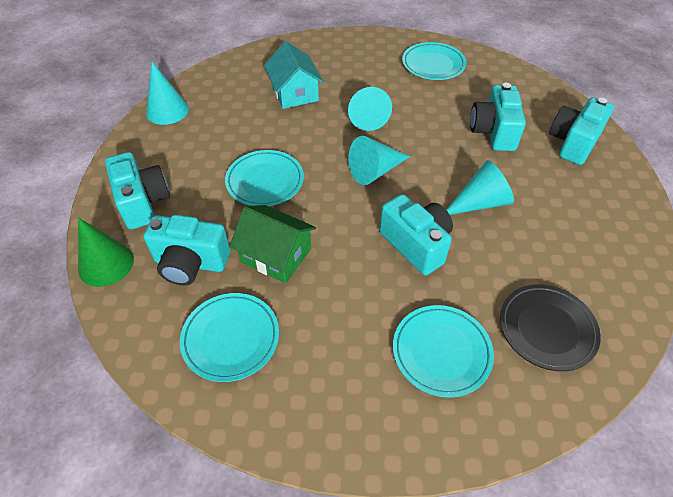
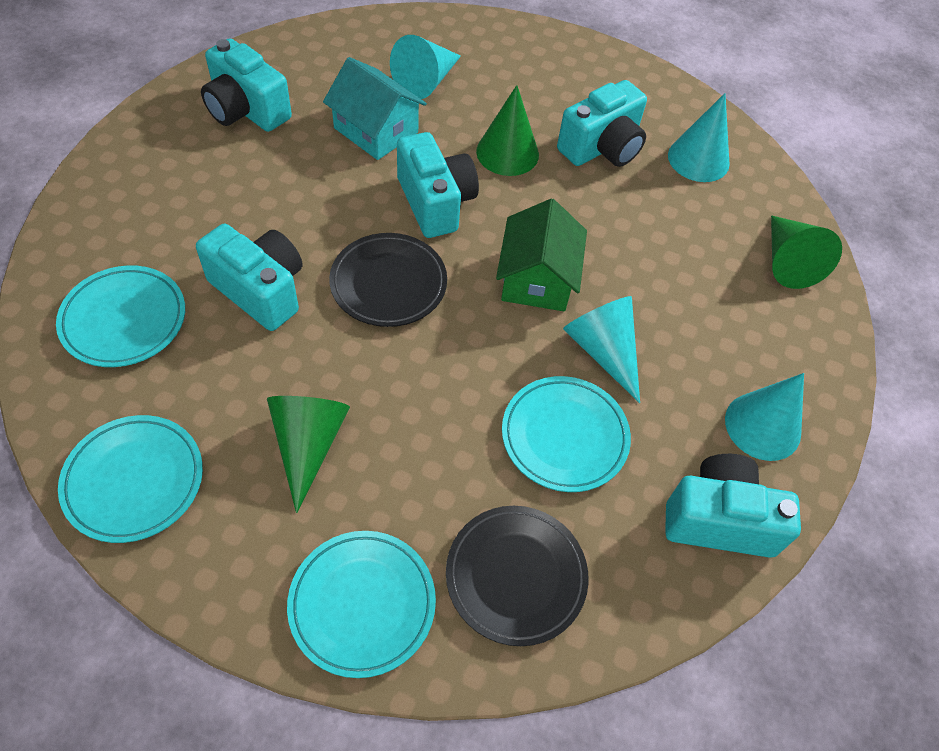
black plate: [500,284,601,371] = 1 -> [329,233,447,327] [446,506,589,646] = 2
green cone: [78,218,134,287] = 1 -> [267,396,350,513] [476,85,539,176] [771,215,842,289] = 3

